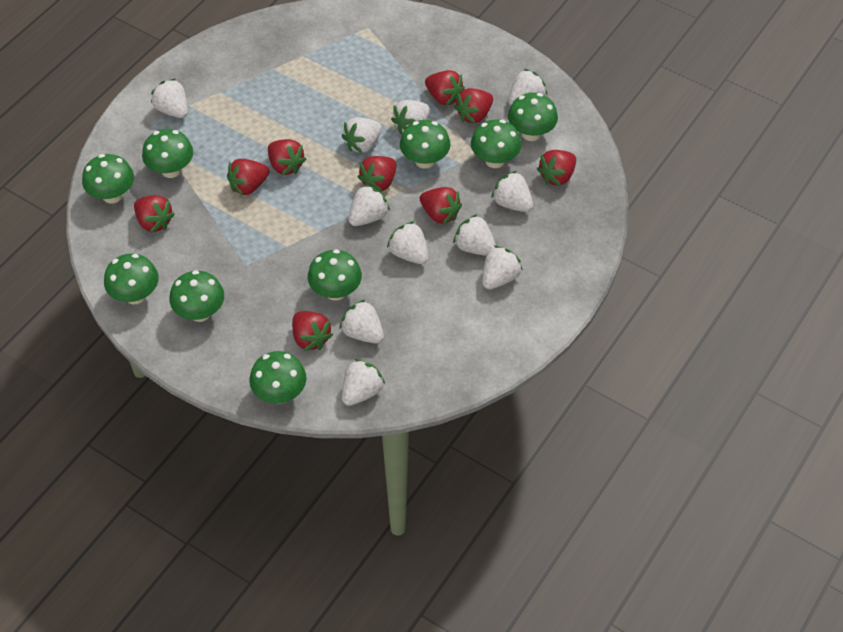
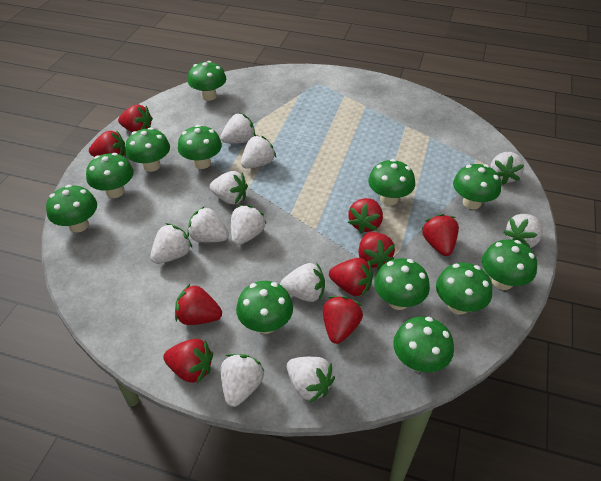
green mushroom: [82,154,134,203] [104,254,159,304] [142,129,193,178] [170,270,224,322] [249,351,306,404] [308,249,362,301] [400,120,450,169] [471,119,521,168] [508,93,558,141] = 9 -> [46,185,97,232] [86,153,134,198] [125,127,170,172] [178,125,222,169] [188,61,226,101] [236,281,293,334] [368,159,415,206] [374,258,430,310] [393,317,454,372] [436,263,492,315] [453,164,501,210] [482,240,537,290] = 12

